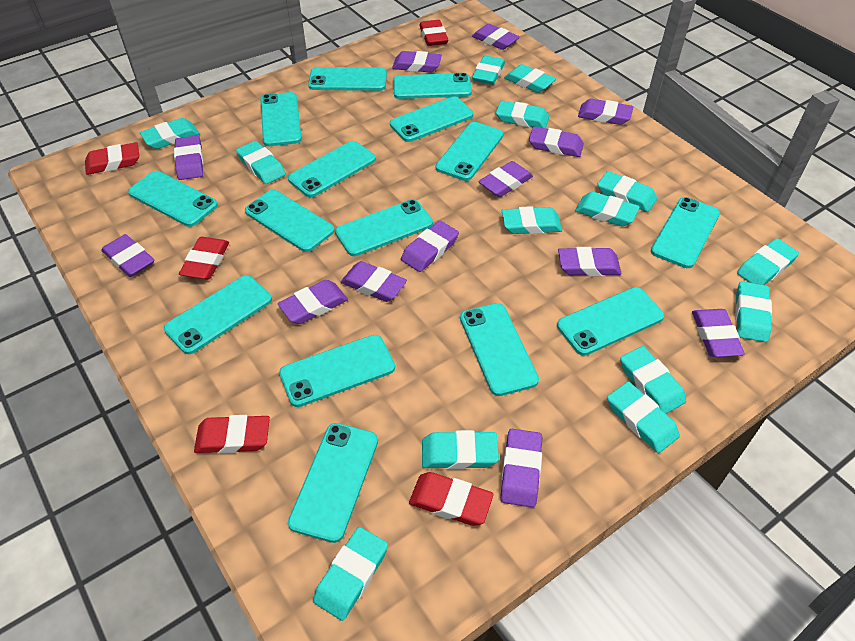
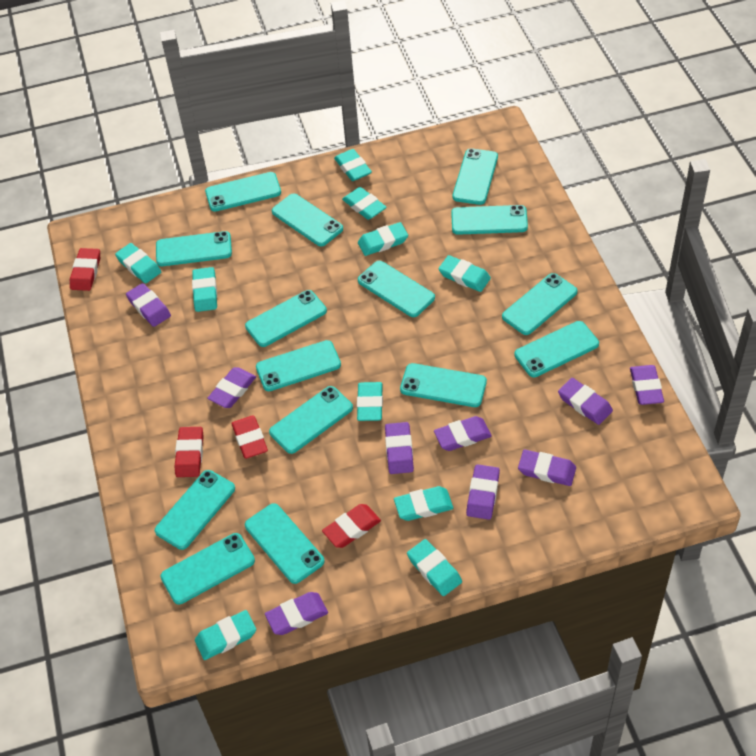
purple eraser: [101,234,155,277] [174,135,203,180] [278,280,348,324] [341,261,407,302] [392,51,442,73] [401,221,459,272] [472,24,520,50] [478,161,533,197] [500,429,542,508] [529,126,584,157] [558,247,621,276] [578,99,633,125] [692,309,745,357] = 13 -> [126,283,171,327] [207,367,256,408] [265,592,328,635] [385,422,414,474] [434,416,491,451] [466,464,500,520] [518,450,576,486] [558,378,613,425] [630,365,664,405] = 9
red eraser: [85,142,139,175] [179,237,229,280] [194,415,270,454] [409,472,494,526] [419,20,448,46] = 5 -> [70,248,100,291] [174,427,204,477] [231,415,268,459] [322,504,381,548] = 4
turquoise eraser: [140,118,200,149] [236,141,286,184] [313,527,388,621] [422,430,499,469] [472,55,505,85] [496,101,549,128] [502,206,562,234] [504,64,556,93] [575,192,640,227] [598,171,657,212] [607,382,680,453] [620,346,686,414] [735,281,772,342] [737,238,799,285] = 14 -> [115,243,161,283] [192,267,217,312] [195,610,256,660] [334,149,372,181] [342,187,387,220] [357,382,383,421] [358,222,408,256] [394,486,453,521] [407,539,462,596] [438,255,491,292] = 10

